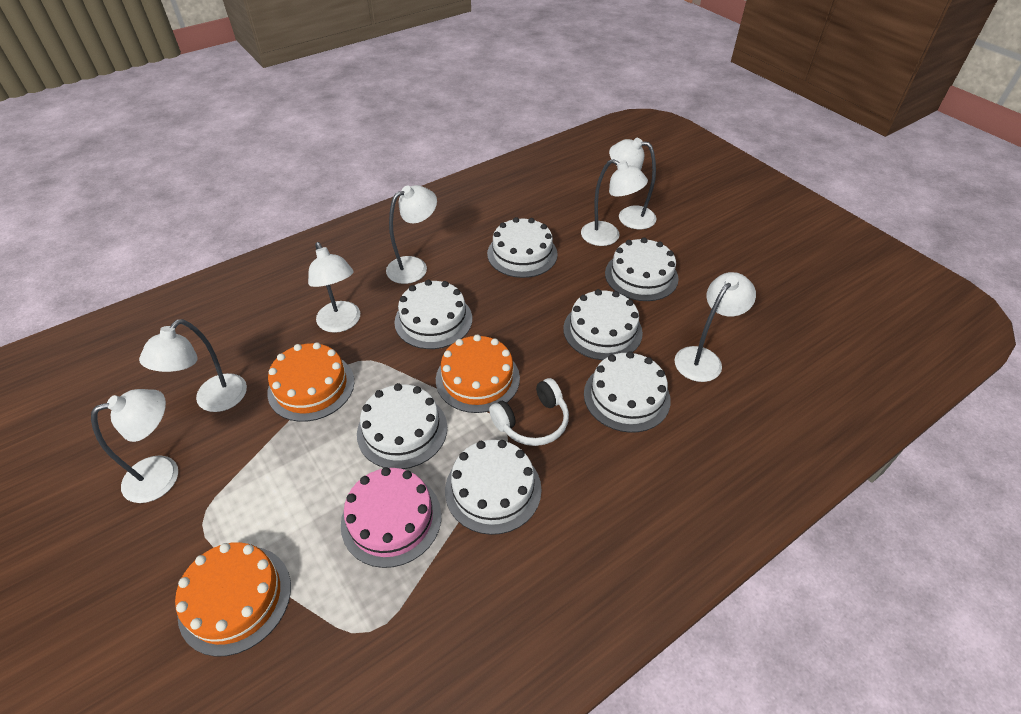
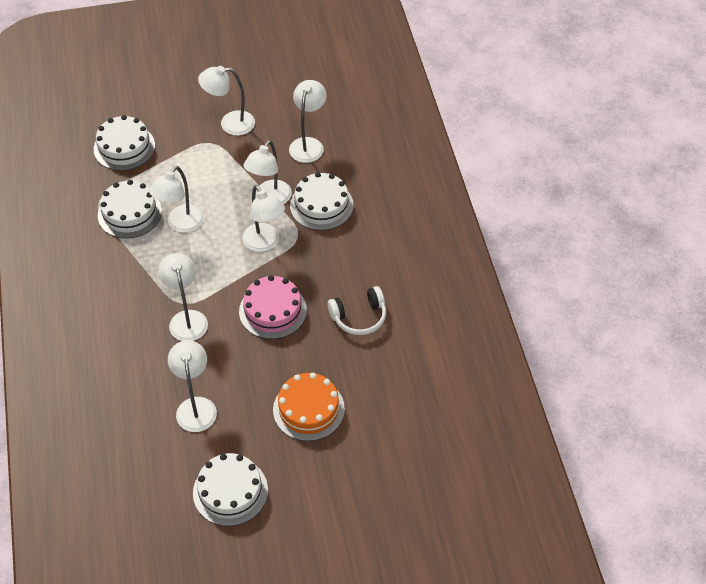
orange cake: [175,542,291,657] [267,342,354,422] [436,335,520,413] = 3 -> [273,373,345,441] = 1
white cake: [357,383,447,469] [394,280,472,349] [445,440,542,535] [487,217,558,278] [563,289,643,360] [584,352,671,433] [605,238,679,301] = 7 -> [94,115,155,171] [98,180,162,239] [193,453,268,526] [290,172,354,230] = 4

